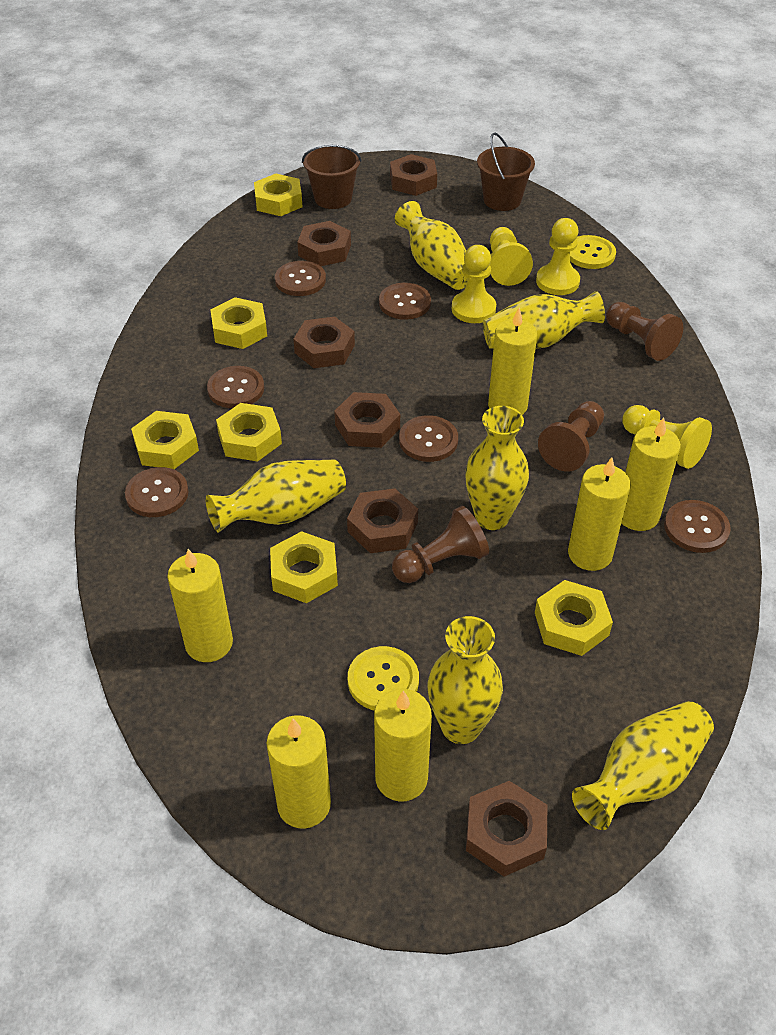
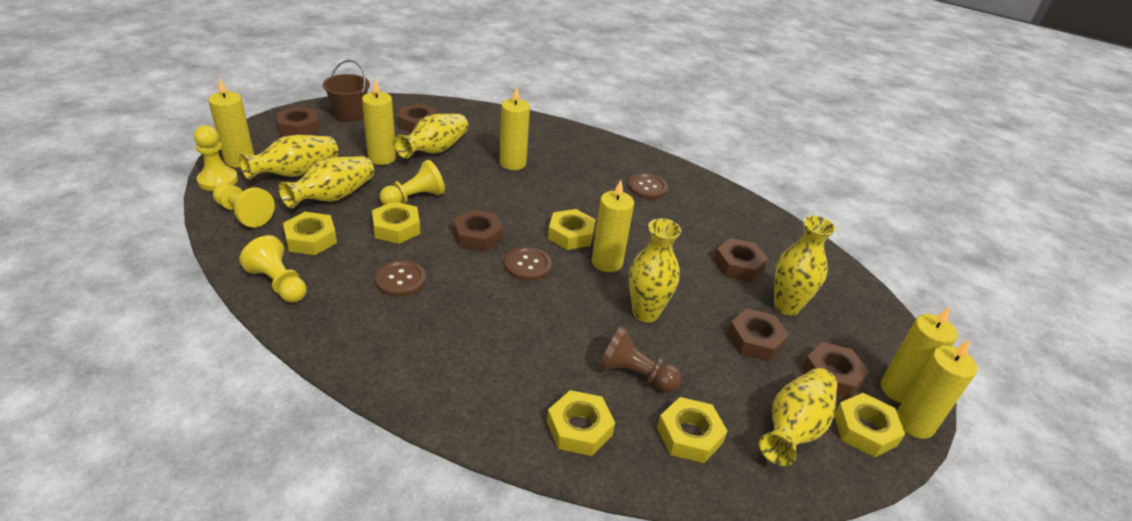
brown bucket: [302,145,361,209] [477,132,535,211] = 2 -> [323,60,370,122] = 1
brown button: [125,467,189,517] [207,366,264,408] [275,261,326,296] [379,283,431,320] [399,415,458,462] [664,500,731,553] = 6 -> [375,260,426,297] [504,247,552,281] [628,173,668,199] = 3
brown pawn: [392,506,489,583] [538,401,604,471] [606,302,683,361] = 3 -> [599,326,681,393] = 1
yellow button: [348,646,419,710] [570,235,616,269] = 2 -> none = 0

